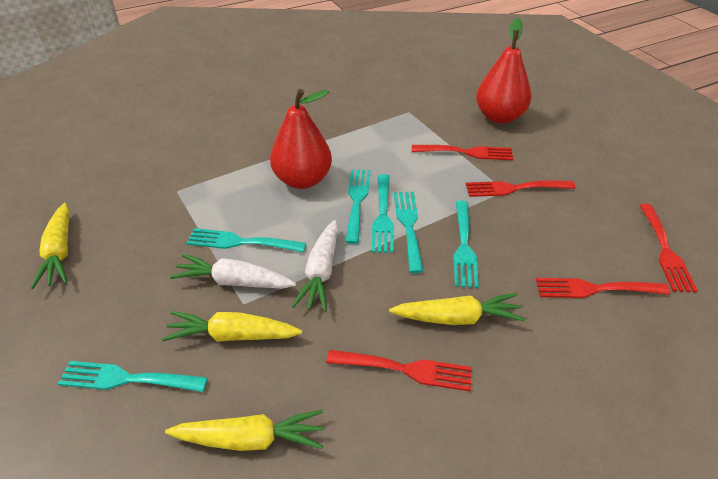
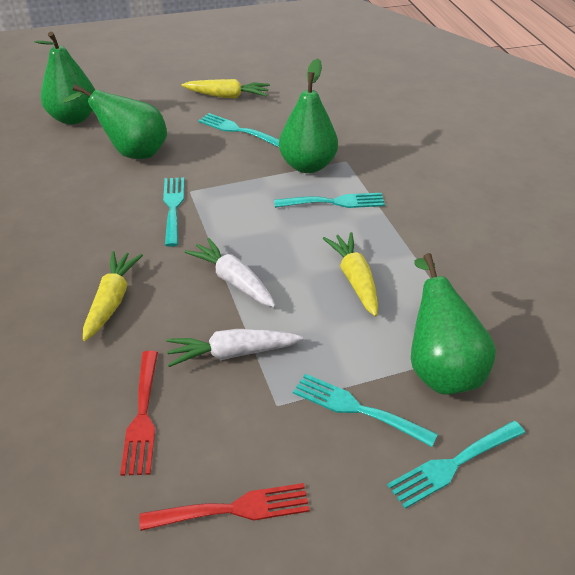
green pear: none = 0 -> [34,32,95,125] [63,84,167,159] [279,58,338,173] [411,253,496,395] = 4
red fork: [326,350,472,391] [412,145,513,160] [466,181,576,197] [536,278,670,298] [639,204,698,292] = 5 -> [120,351,158,476] [139,483,310,531] = 2
red pear: [270,89,332,189] [476,18,531,124] = 2 -> none = 0
turquoise fork: [58,361,208,392] [186,228,306,252] [345,169,370,244] [372,174,394,253] [394,192,423,273] [453,201,479,288] = 6 -> [163,177,184,247] [198,113,279,147] [274,193,385,208] [293,374,438,447] [387,421,525,509] = 5
yellow carrot: [31,203,69,289] [162,311,302,342] [165,409,324,451] [389,293,525,325] = 4 -> [83,251,143,341] [182,79,270,99] [323,232,378,317] = 3

